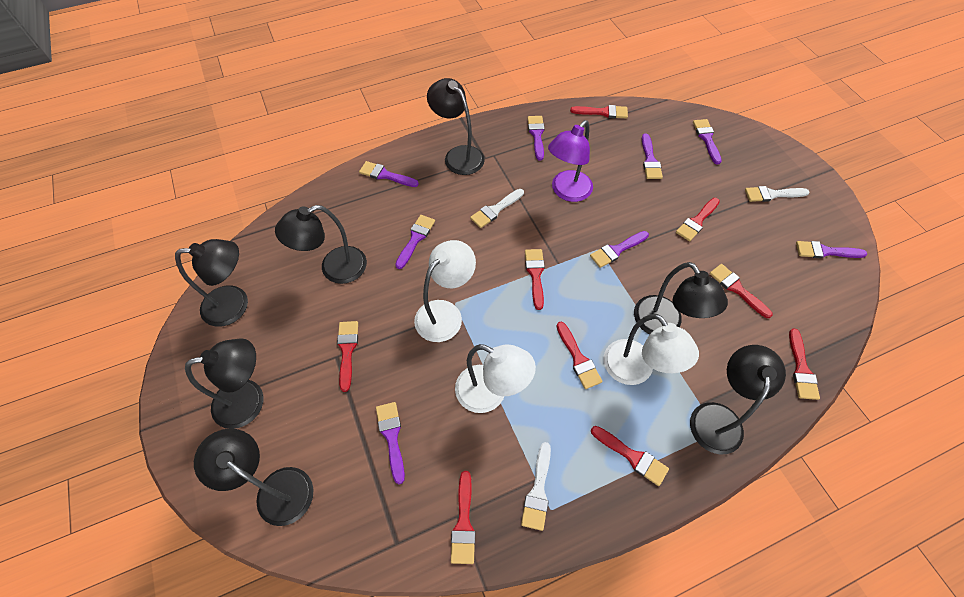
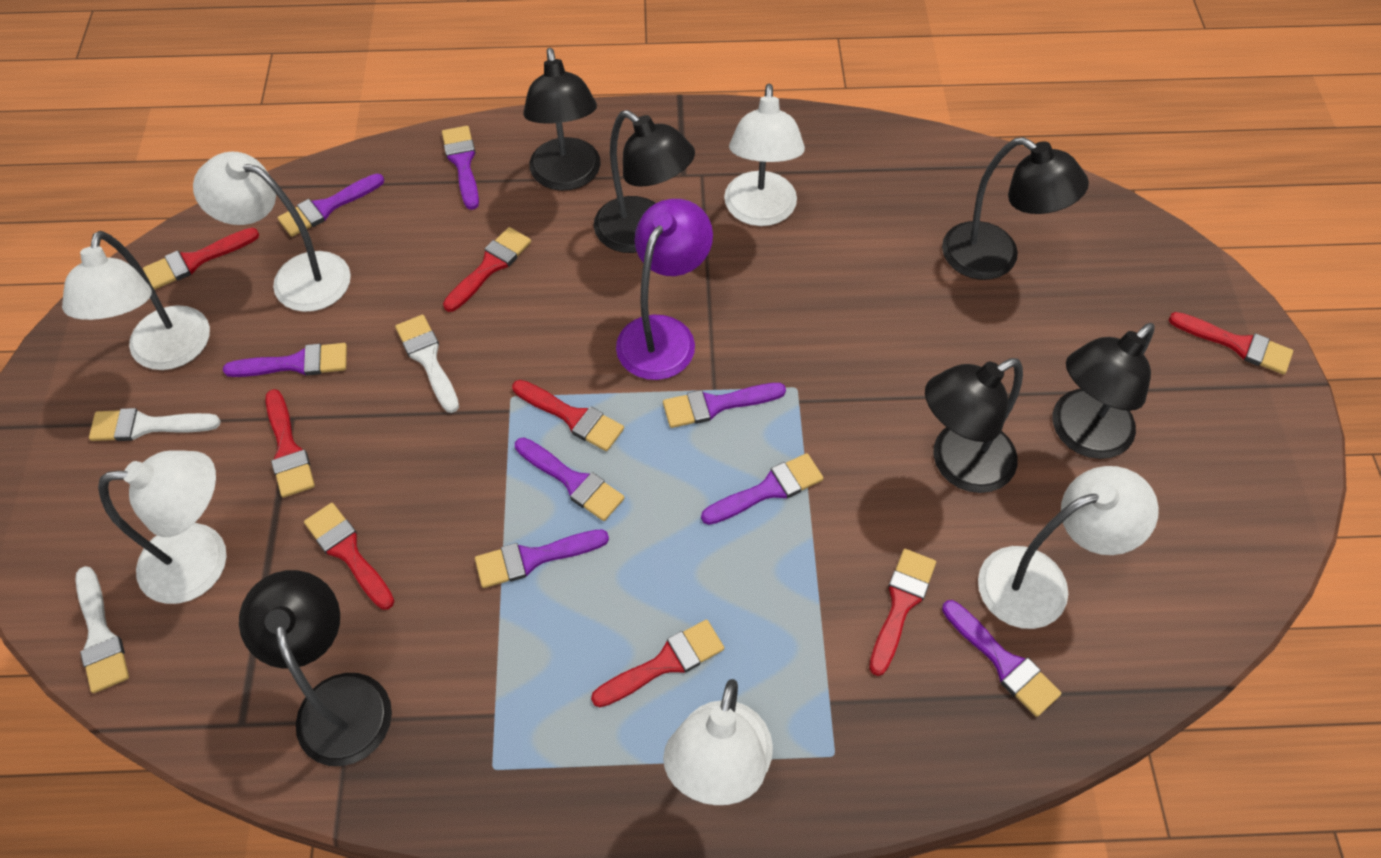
black lamp: [175,239,248,327] [185,338,263,429] [194,429,314,526] [275,205,367,284] [427,78,485,175] [634,262,728,334] [690,345,786,454] = 7 -> [239,570,392,766] [523,48,601,191] [594,110,695,253] [925,358,1023,493] [942,137,1089,280] [1053,323,1155,459] = 6
red brush: [337,321,358,392] [451,471,475,564] [525,249,545,310] [556,322,603,389] [570,105,628,119] [591,426,669,486] [676,198,720,241] [710,264,773,318] [789,328,820,400] = 9 -> [143,228,259,289] [265,389,315,497] [304,503,394,610] [443,227,531,312] [512,380,624,451] [591,619,724,707] [869,549,936,676] [1169,312,1293,374] = 8
white lamp: [414,240,476,342] [455,344,536,413] [604,314,699,385] = 3 -> [62,231,210,370] [98,450,227,604] [193,151,351,312] [663,679,773,805] [724,84,805,226] [978,466,1159,629] = 6

